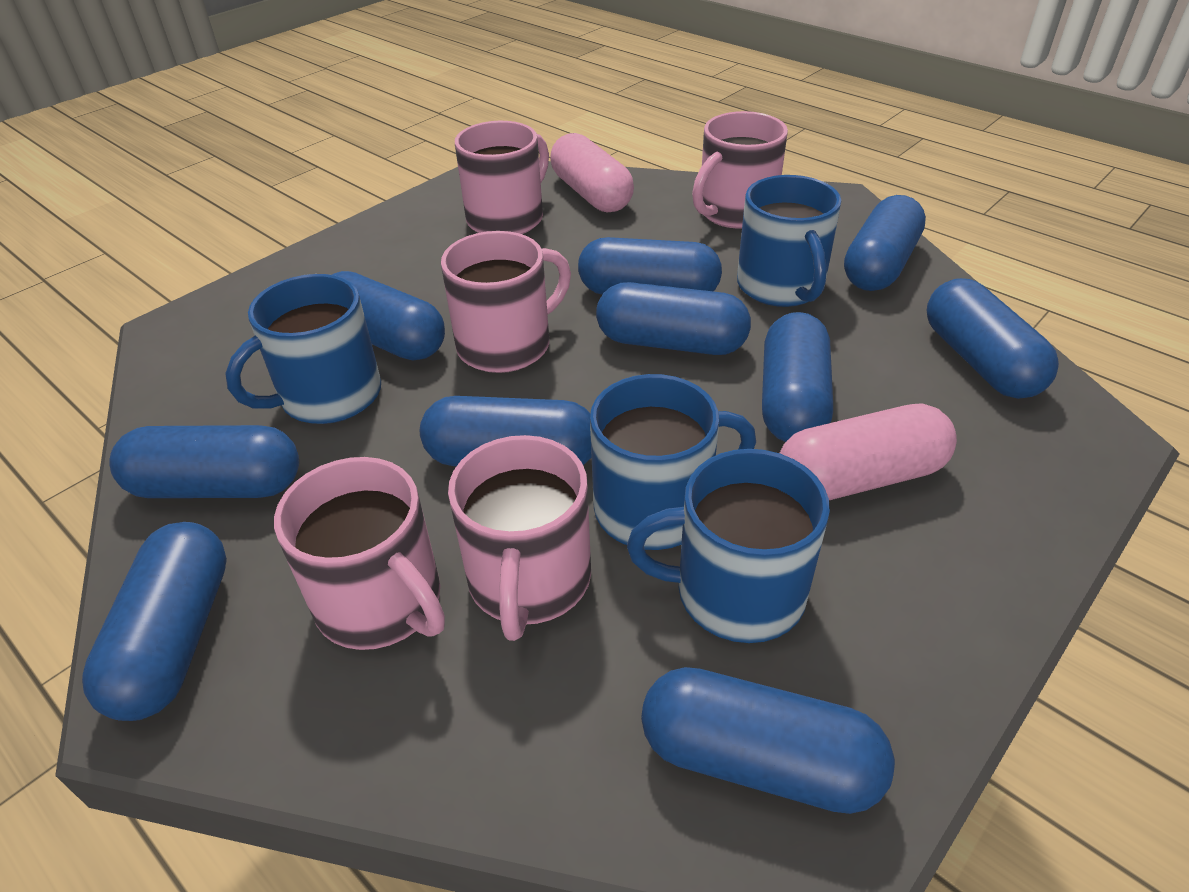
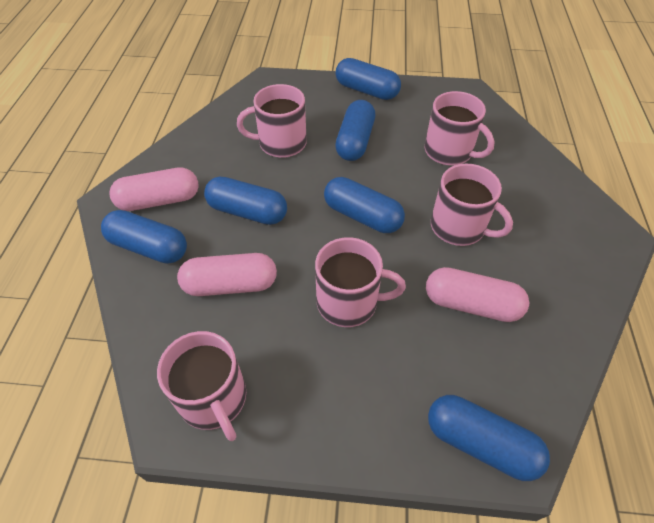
blue capsule: [82,522,227,721] [110,425,299,498] [332,271,445,361] [420,396,592,466] [578,237,722,294] [596,282,751,355] [641,667,895,814] [762,312,833,442] [844,195,926,291] [927,278,1059,399] = 10 -> [101,210,187,264] [204,176,287,225] [324,177,405,233] [335,100,375,161] [336,58,401,100] [428,395,550,481] = 6
blue mug: [225,274,381,424] [590,374,756,550] [627,449,830,643] [737,175,841,307] = 4 -> none = 0
pink capsule: [551,133,634,212] [780,403,957,500] = 2 -> [109,167,199,211] [177,253,277,296] [426,267,529,322] = 3

